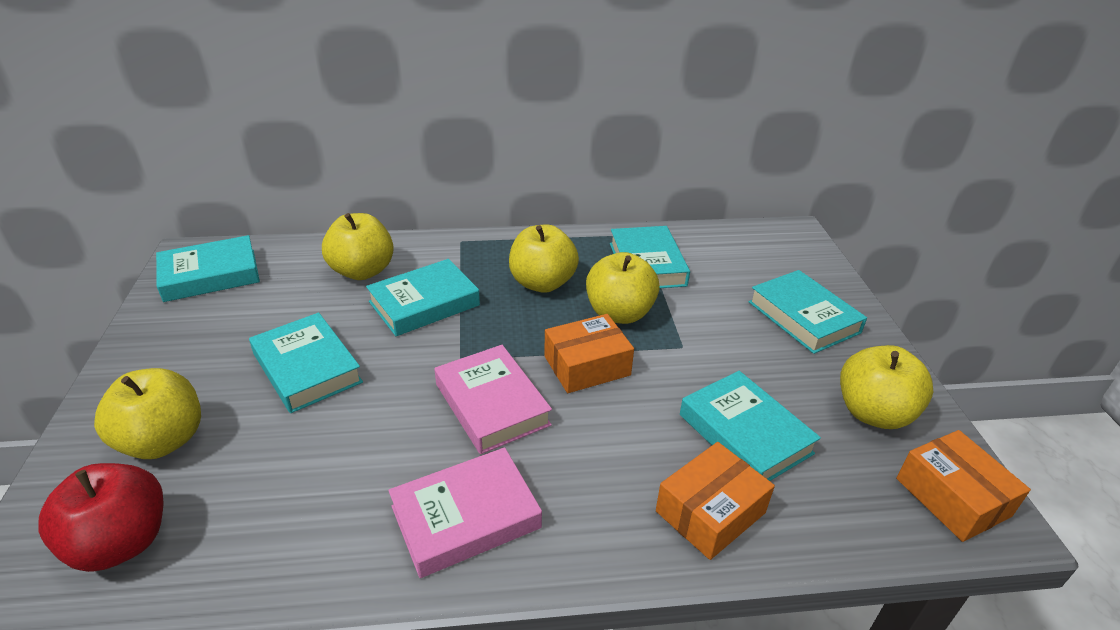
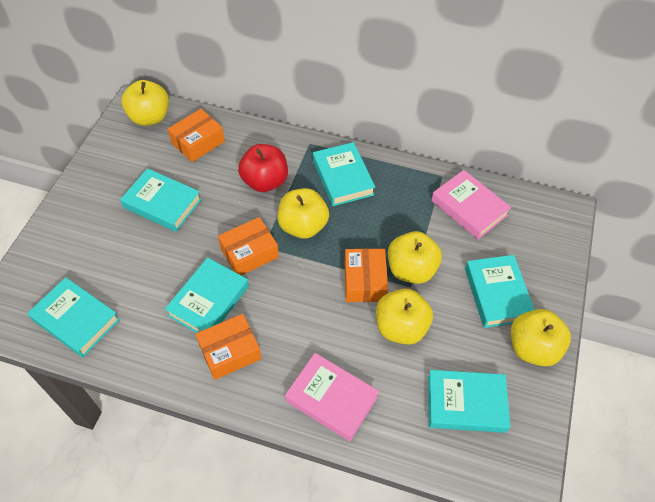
orange box: [544,314,634,393] [656,442,775,560] [896,430,1031,542] = 3 -> [168,109,225,162] [196,314,262,380] [218,217,279,275] [344,248,388,302] = 4

